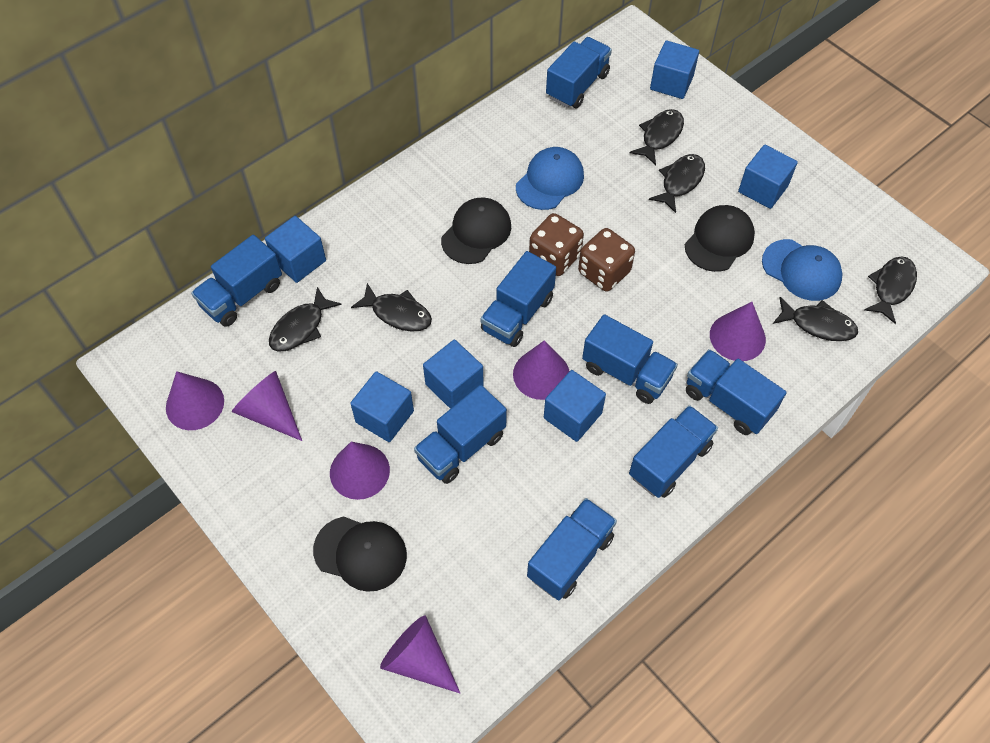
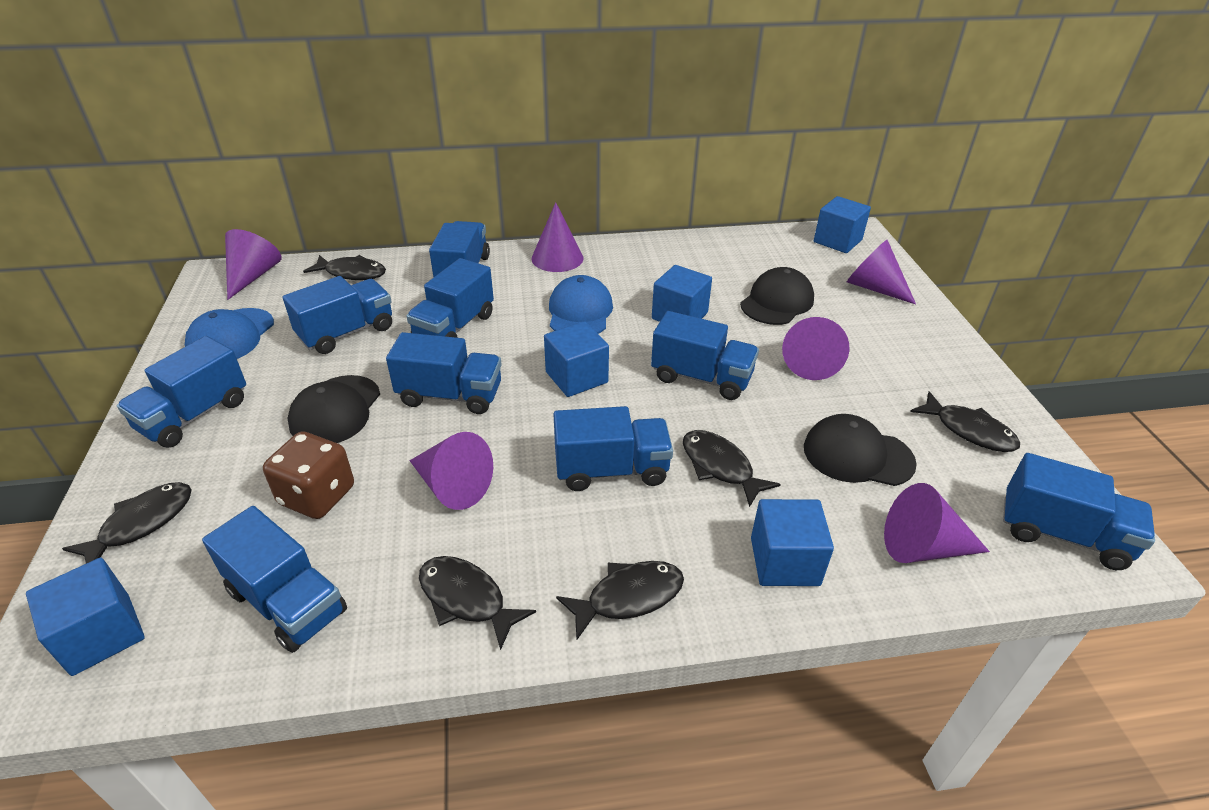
blue cube: [265,216,326,283] [350,371,414,442] [423,339,484,409] [544,370,606,442] [650,40,699,99] [738,145,798,209] = 6 -> [26,558,145,676] [544,321,609,397] [652,265,712,322] [751,499,834,586] [814,196,871,253] = 5
blue truck: [191,235,282,327] [414,385,507,484] [481,251,556,347] [527,498,617,600] [546,37,612,108] [582,314,678,404] [629,405,718,498] [686,349,786,435] = 8 -> [117,336,246,448] [202,506,347,653] [283,276,392,354] [386,332,502,414] [406,258,494,338] [429,221,490,277] [554,406,673,491] [651,311,759,400] [1003,453,1155,570] = 9
brown dice: [529,213,584,276] [578,228,635,292] = 2 -> [263,431,354,519] = 1

